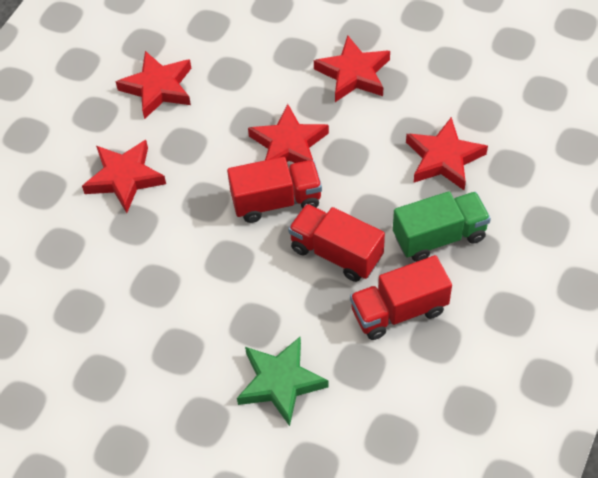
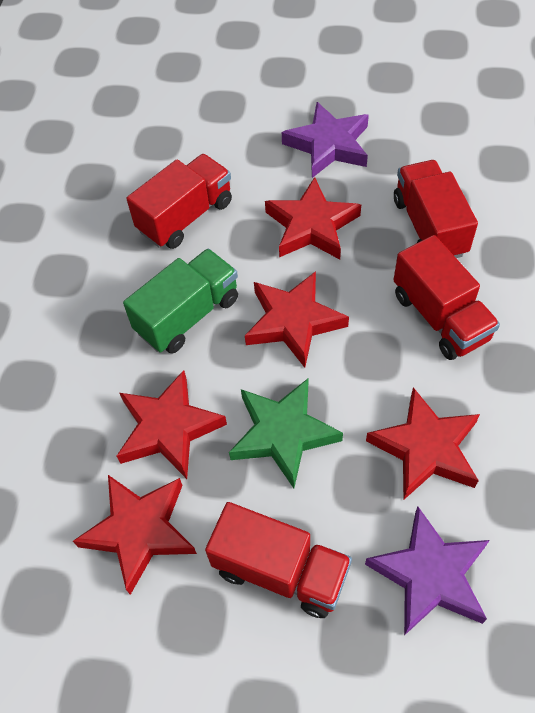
purple star: none = 0 -> [282,102,369,178] [365,507,490,636] = 2
red truck: [227,157,322,223] [288,204,385,282] [350,255,452,340] = 3 -> [126,154,232,249] [205,502,352,618] [394,160,478,258] [394,235,500,360] = 4

